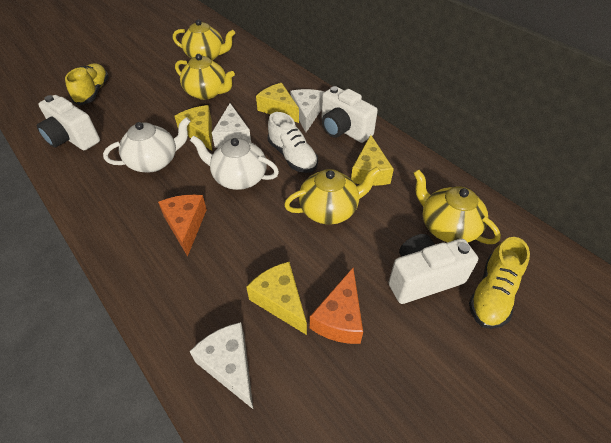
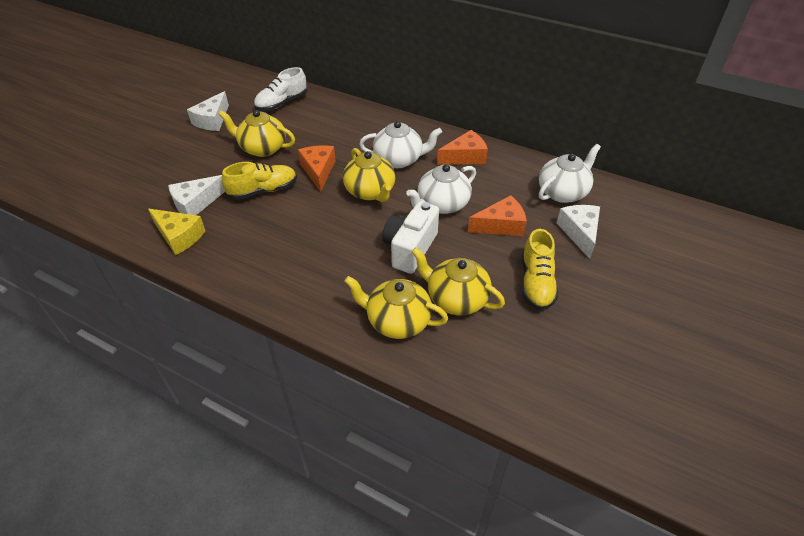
orange cheese: [158,195,207,257] [310,268,363,344] = 2 -> [298,146,336,192] [437,130,488,165] [468,195,527,236] = 3
white camera: [36,95,100,150] [322,86,378,143] [389,234,478,304] = 3 -> [382,201,439,274] = 1
white teapot: [103,117,191,172] [190,135,279,190] = 2 -> [359,121,442,168] [406,164,476,214] [539,144,601,203] = 3
yellow cheese: [175,105,212,151] [246,262,307,335] [256,83,299,123] [351,135,394,186] = 4 -> [148,209,206,255] = 1

